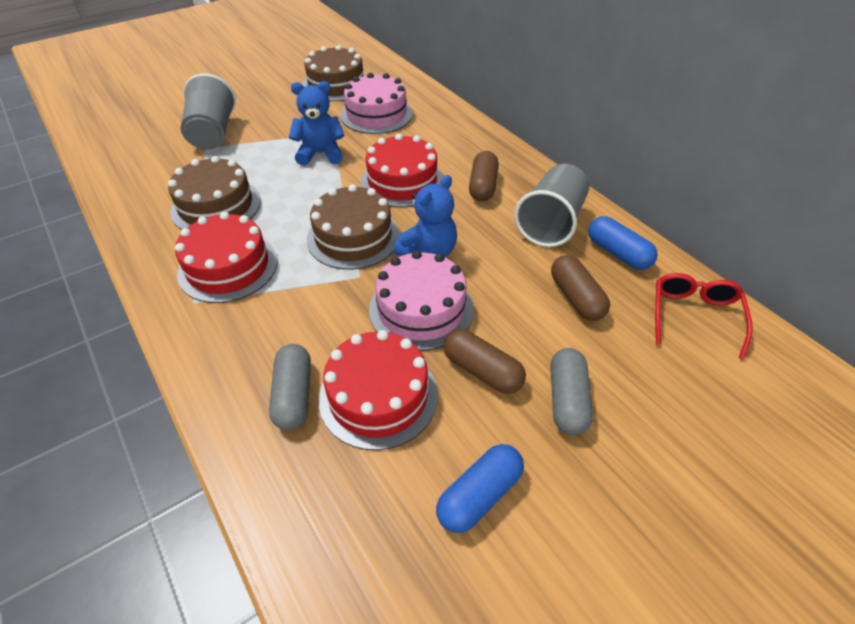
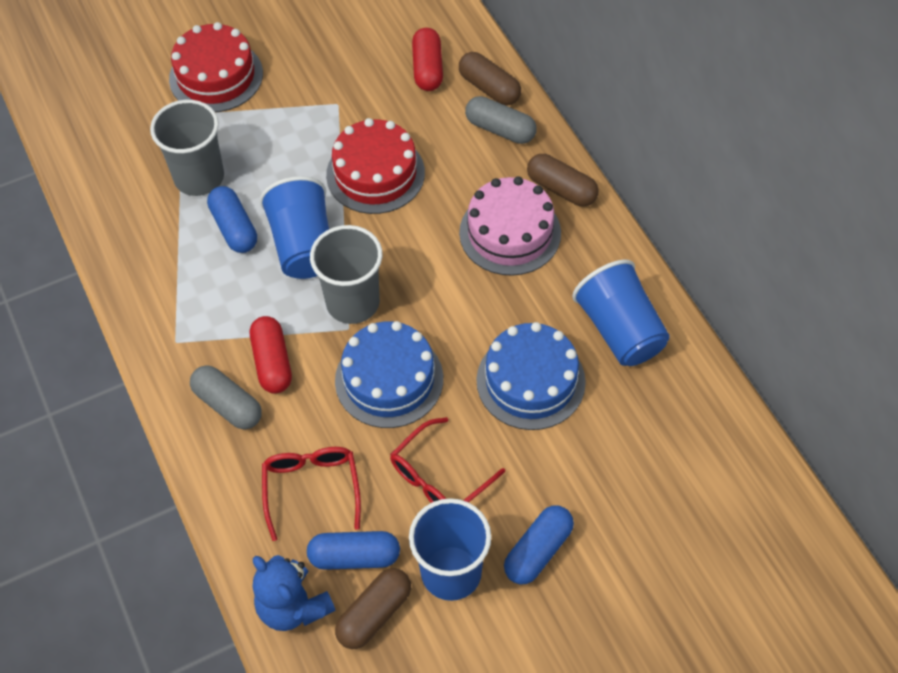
blue cake: none = 0 -> [335,321,443,428] [476,322,586,430] = 2
blue capsule: [436,444,524,533] [588,216,658,270] = 2 -> [207,186,257,253] [307,531,400,570] [504,505,574,585] = 3
blue cup: none = 0 -> [259,176,329,279] [409,498,491,601] [572,260,670,366] = 3
blue teddy bear: [289,81,345,166] [394,175,457,257] = 2 -> [253,555,336,631] = 1
brown cake: [168,156,261,230] [302,45,366,101] [307,184,400,270] = 3 -> none = 0
pink cake: [340,73,413,134] [369,250,474,351] = 2 -> [459,176,561,276] = 1
red cake: [175,212,277,303] [319,330,438,450] [361,134,443,208] = 3 -> [169,22,263,112] [326,118,425,214] = 2
red capsule: none = 0 -> [250,316,292,394] [412,28,443,91] = 2
red glasses: [655,273,753,359] = 1 -> [262,447,361,541] [390,417,505,503] = 2

